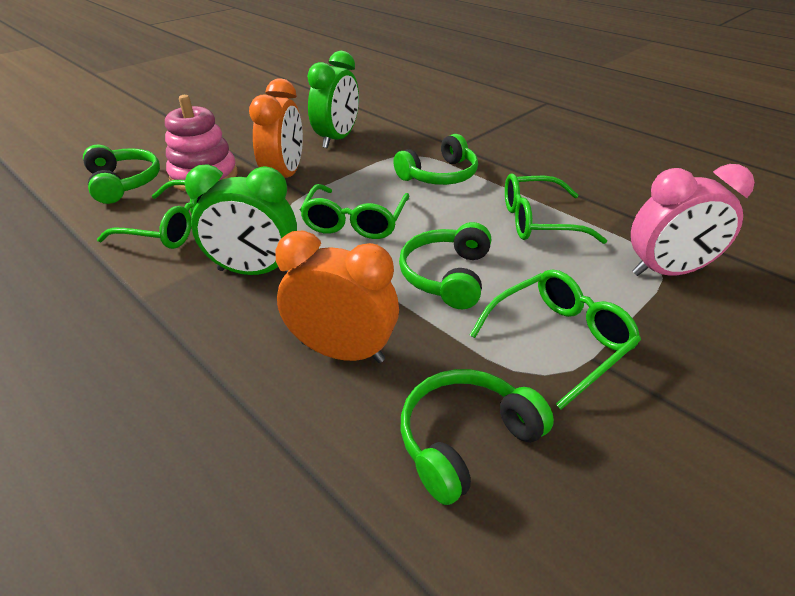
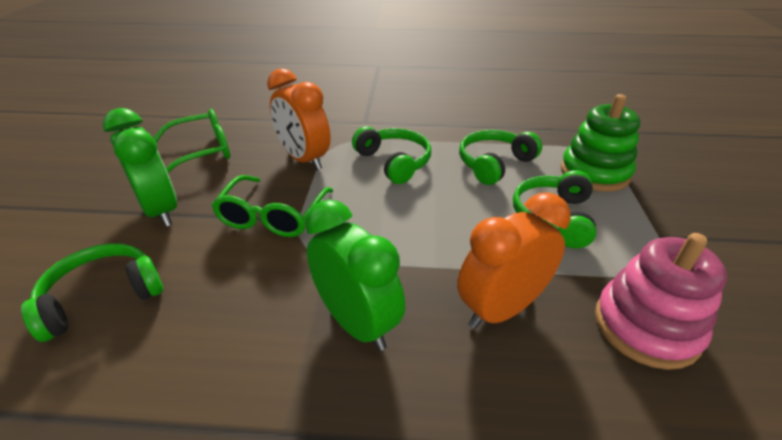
green glasses: [97,180,204,249] [300,184,409,239] [470,269,641,409] [505,173,607,244] = 4 -> [153,109,230,173] [211,175,333,237] = 2
green stacking toy: none = 0 -> [561,94,640,192] = 1
pink clock: [631,164,755,276] = 1 -> none = 0

